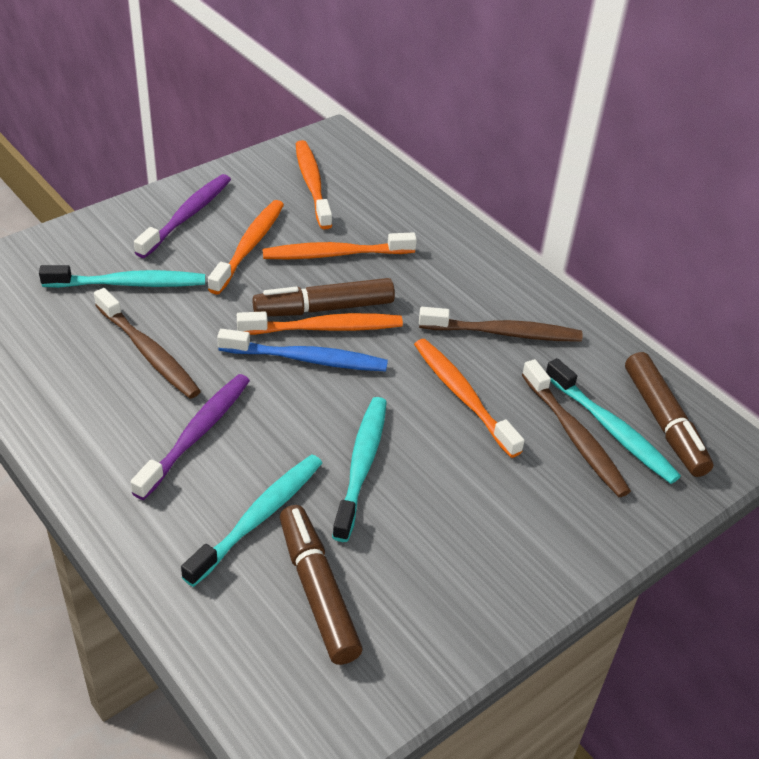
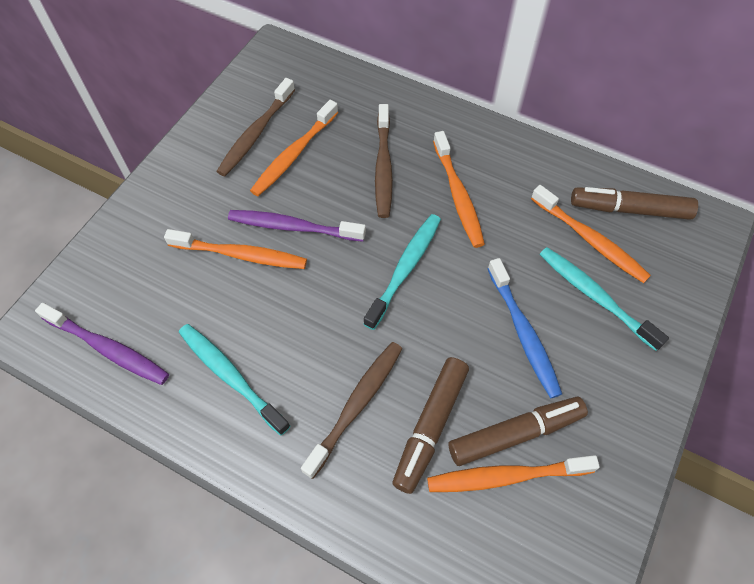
turquoise toothbrush: [39,265,205,288] [181,454,322,587] [332,397,387,542] [546,358,681,484] = 4 -> [179,324,290,436] [364,214,441,330] [539,247,669,351] = 3

